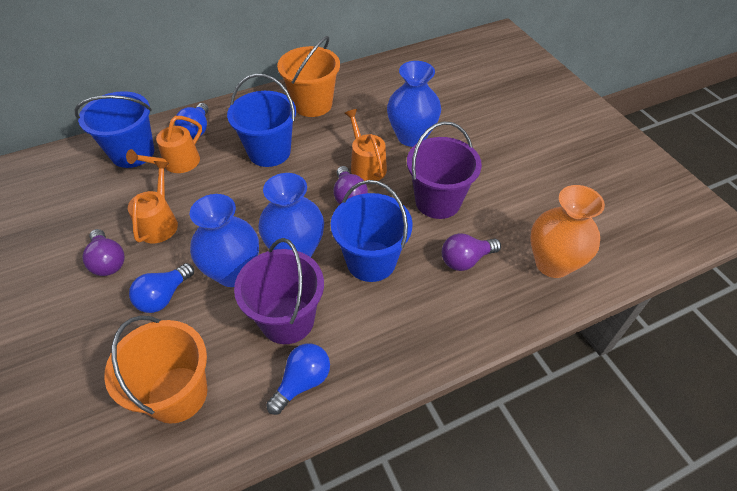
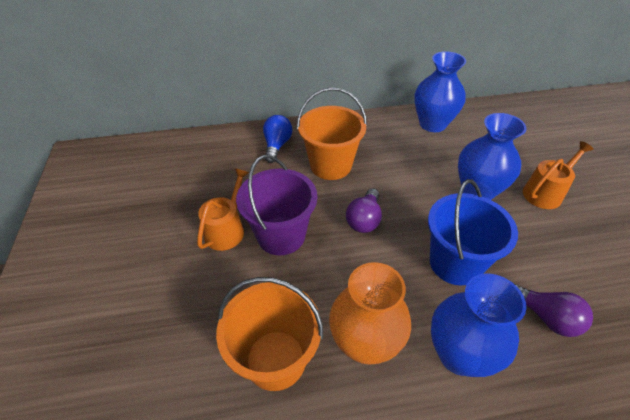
blue bucket: [75,91,154,168] [227,74,296,167] [331,180,413,282] = 3 -> [428,179,518,285] = 1
blue light bulb: [129,263,194,313] [175,103,209,139] [266,344,330,415] = 3 -> [263,115,292,163] = 1
orange watering can: [126,116,202,173] [128,161,178,243] [344,109,387,181] = 3 -> [197,168,249,251] [523,141,593,209] = 2
purple bucket: [234,238,324,344] [407,122,482,219] = 2 -> [236,155,317,255] = 1
purple light bulb: [82,229,125,276] [333,166,368,204] [442,233,501,271] = 3 -> [346,189,382,233] [515,284,593,337] = 2

